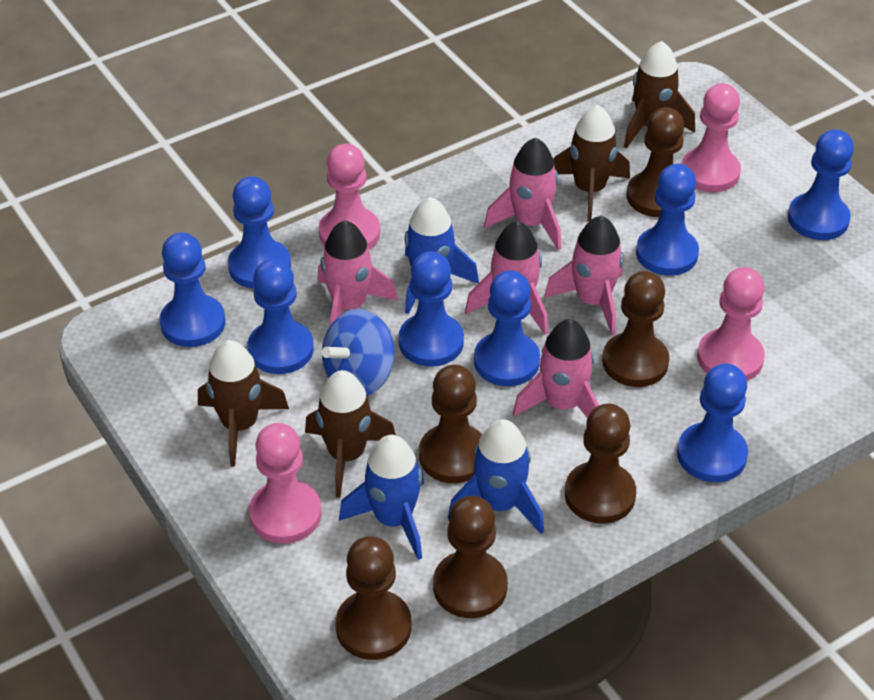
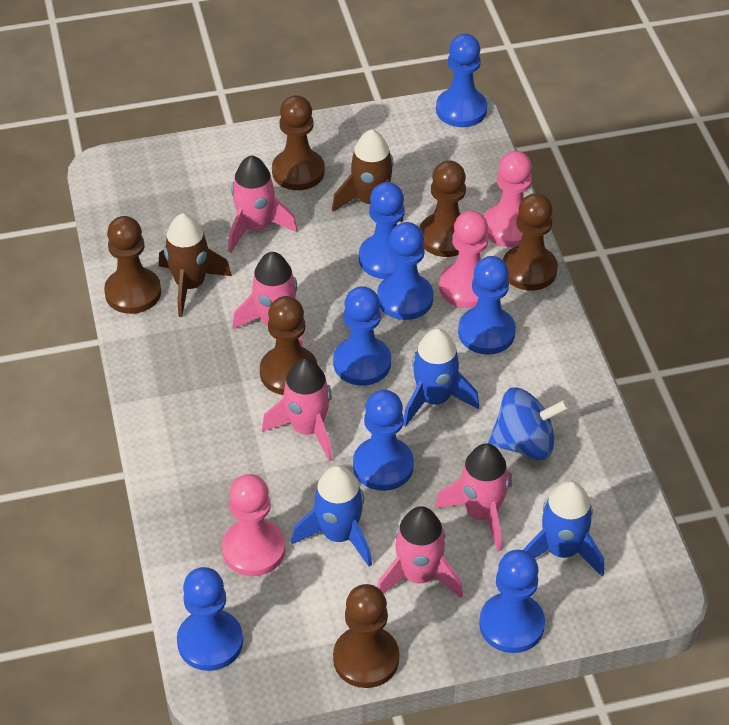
brown rocket: [198,340,289,467] [305,370,396,498] [553,105,630,221] [624,41,695,149] = 4 -> [159,213,232,317] [332,129,403,222] = 2
pink pawn: [249,423,321,544] [319,144,380,249] [681,83,741,192] [697,267,765,381] = 4 -> [222,474,285,576] [439,211,488,308] [484,151,532,247] = 3

